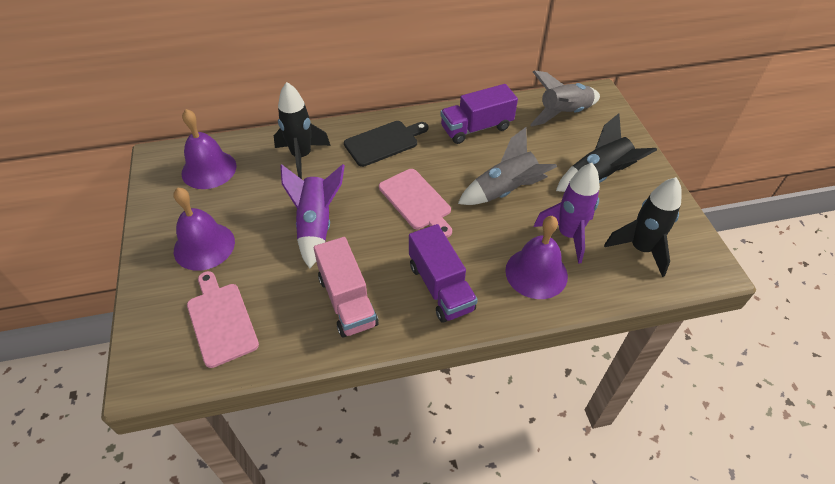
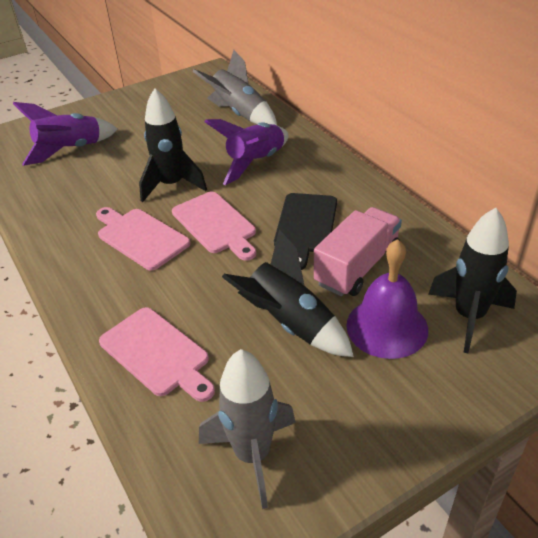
pink cutting board: [187,271,259,368] [379,169,452,238] = 2 -> [96,207,190,271] [99,307,215,402] [172,192,256,261] = 3
purple bell: [173,187,235,271] [181,109,237,189] [505,216,568,299] = 3 -> [346,239,428,359] = 1
purple truck: [409,224,478,322] [440,84,518,144] = 2 -> none = 0

